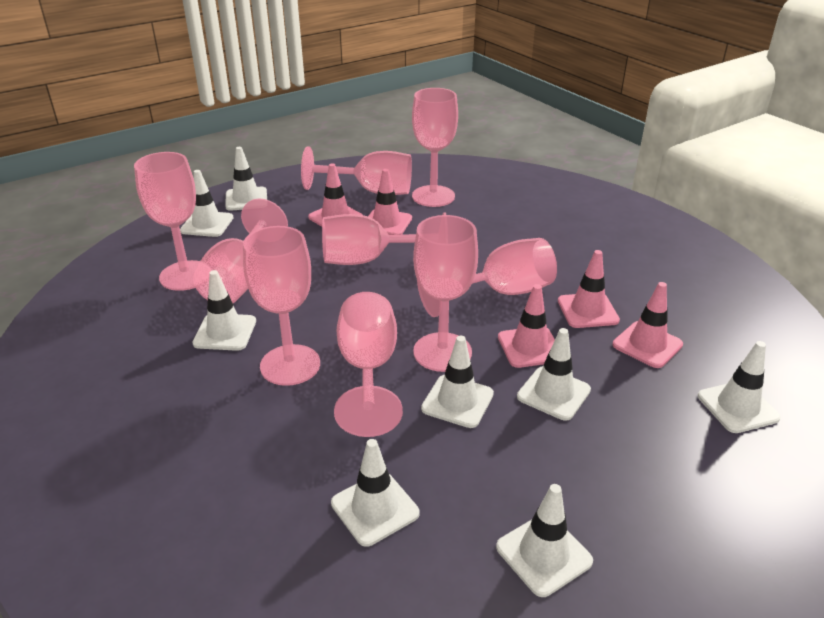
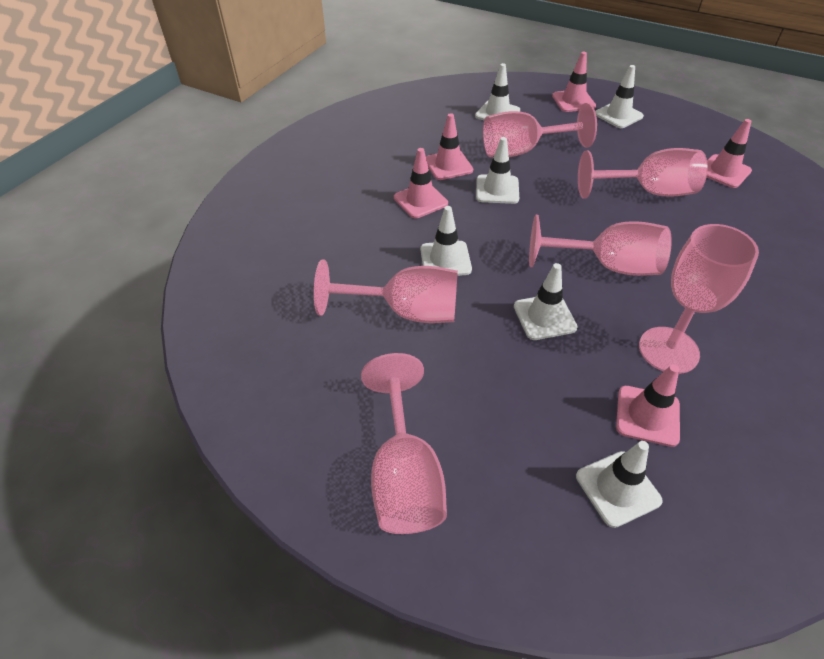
pink goblet: [134,152,200,291] [193,198,288,303] [243,226,320,386] [301,146,412,195] [322,213,446,265] [334,292,403,437] [412,88,458,207] [413,215,478,372] [417,238,557,317] = 9 -> [314,259,458,323] [361,353,447,534] [483,103,597,157] [529,215,672,276] [578,148,708,199] [639,224,759,374] = 6
white traffic cone: [180,170,234,237] [192,270,256,351] [225,147,267,211] [331,439,420,547] [421,336,494,428] [496,484,593,597] [517,328,591,421] [698,341,781,433] = 8 -> [420,206,472,276] [475,63,520,120] [476,137,519,204] [514,263,578,340] [576,441,663,528] [595,65,644,128] = 6

